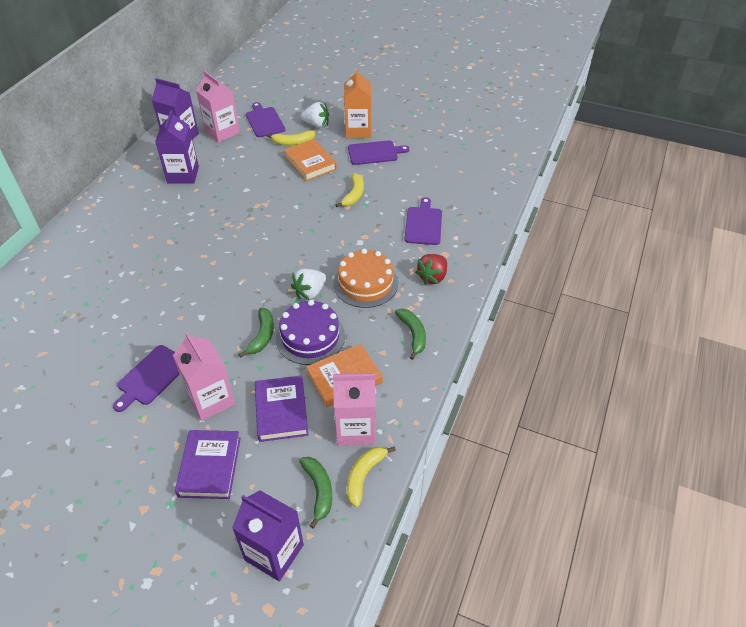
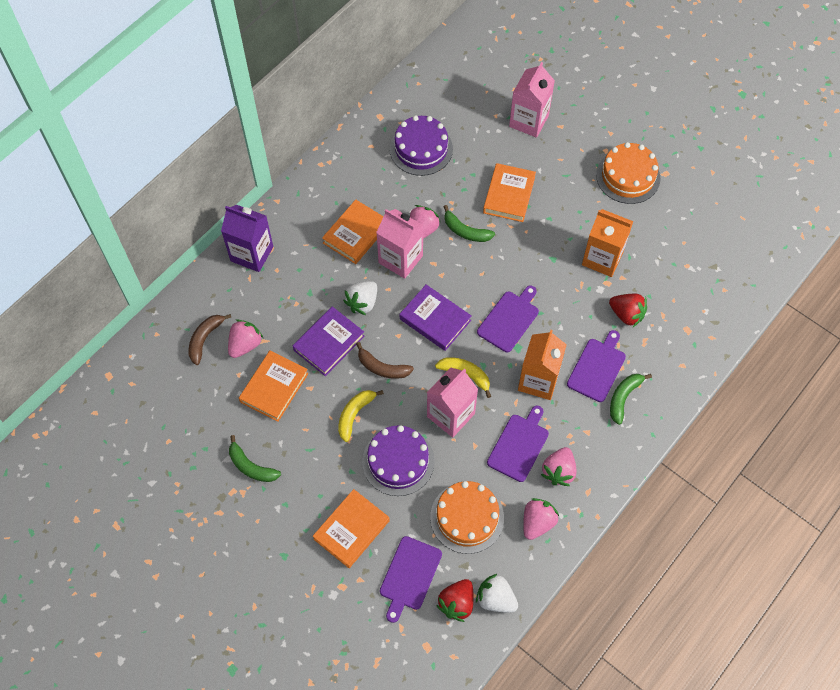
brown banana: none = 0 -> [188,314,231,365] [356,342,414,379] = 2
orange book: [284,139,337,181] [306,344,383,407] = 2 -> [239,350,309,422] [313,489,390,568] [322,200,384,264] [483,163,536,222] = 4
orange cake: [333,249,398,308] = 1 -> [430,481,504,554] [596,142,660,204] = 2
orange carton: [344,68,371,138] = 1 -> [518,330,567,400] [582,209,634,277] = 2
pink strawberry: none = 0 -> [228,320,263,358] [410,205,440,239] [523,498,559,540] [541,447,576,486] = 4
purple cake: [276,300,345,365] = 1 -> [362,425,435,496] [390,115,453,176] = 2
purple carton: [152,78,199,139] [155,110,199,183] [232,490,304,581] = 3 -> [221,205,273,272] = 1
red strawberry: [415,254,447,285] = 1 -> [436,579,474,622] [609,294,647,327] = 2
yellow banana: [266,130,315,145] [336,173,364,207] [347,447,396,507] = 3 -> [338,390,384,442] [435,357,491,398] = 2

